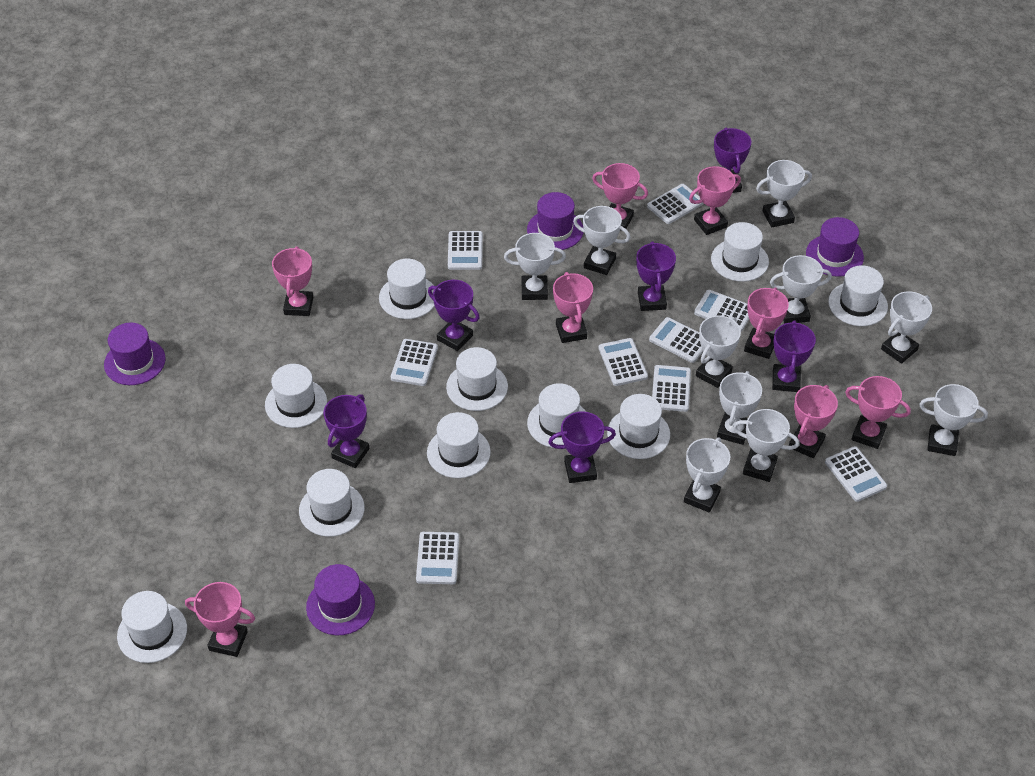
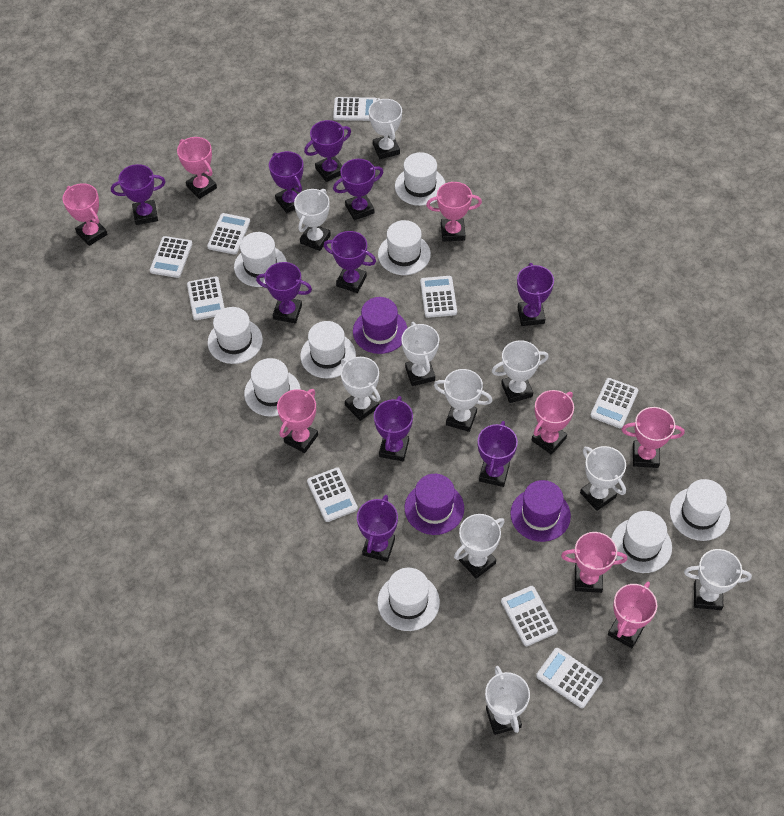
purple hat: [104,323,166,385] [306,564,375,635] [527,192,583,250] [806,217,864,277] = 4 -> [353,297,407,354] [405,474,464,535] [510,480,571,542] = 3
purple trophy: [324,394,370,468] [428,280,480,351] [548,411,616,483] [636,241,676,311] [714,127,752,193] [772,320,816,392] = 6 -> [111,164,165,225] [256,262,312,323] [269,151,304,213] [304,120,351,182] [324,231,376,293] [333,159,383,220] [357,495,398,562] [374,396,413,461] [478,421,518,487] [517,263,554,326] = 10
white hat: [117,591,187,663] [265,364,327,428] [299,469,365,537] [379,259,435,319] [427,412,491,478] [446,347,508,411] [527,383,586,448] [607,394,670,459] [711,222,769,282] [828,265,888,326] = 10 -> [208,307,263,364] [234,232,287,287] [244,358,301,417] [300,321,356,378] [377,568,440,631] [378,220,431,275] [395,152,445,206] [611,511,672,573] [670,479,730,541] = 9

